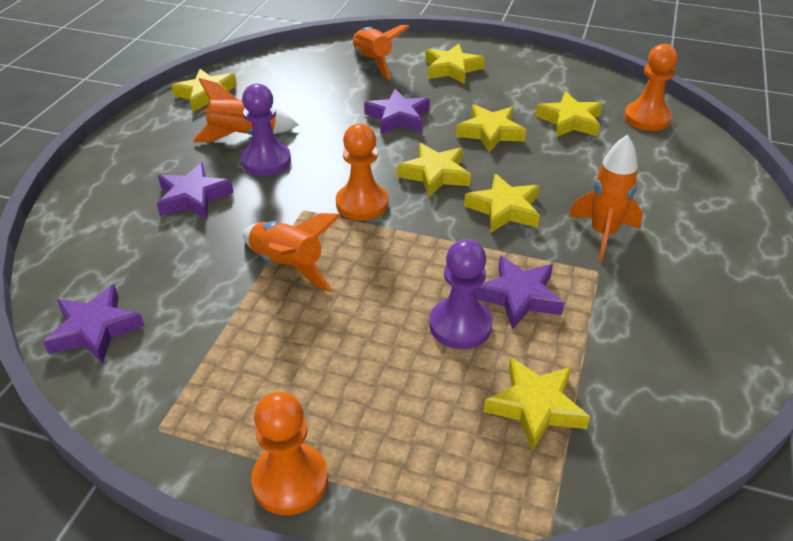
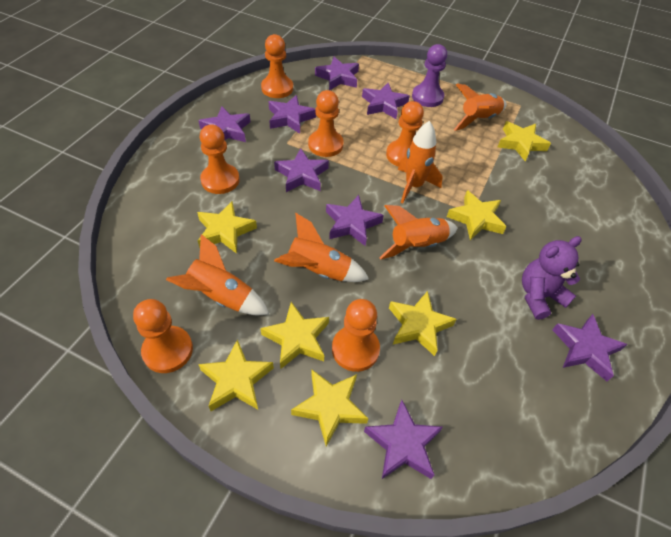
orange pawn: [251,392,328,515] [336,124,388,221] [624,44,678,131] = 3 -> [133,299,193,373] [200,125,240,194] [261,34,293,98] [308,90,344,157] [332,299,380,372] [386,101,424,167] = 6
orange rocket: [193,78,299,142] [243,213,340,292] [353,25,410,80] [569,134,643,261] = 4 -> [166,234,269,315] [274,213,369,282] [379,205,457,259] [398,121,443,204] [454,83,507,131] = 5
purple pawn: [241,84,291,176] [429,239,493,349] = 2 -> [412,44,447,107] = 1
purple star: [43,284,145,364] [157,162,234,219] [364,89,430,134] [476,255,565,330] = 4 -> [198,107,250,142] [268,95,316,134] [274,148,329,192] [315,57,359,90] [326,195,384,246] [362,83,410,119] [364,400,443,479] [552,314,627,381] = 8
purple teddy bear: none = 0 -> [522,236,582,320] = 1

